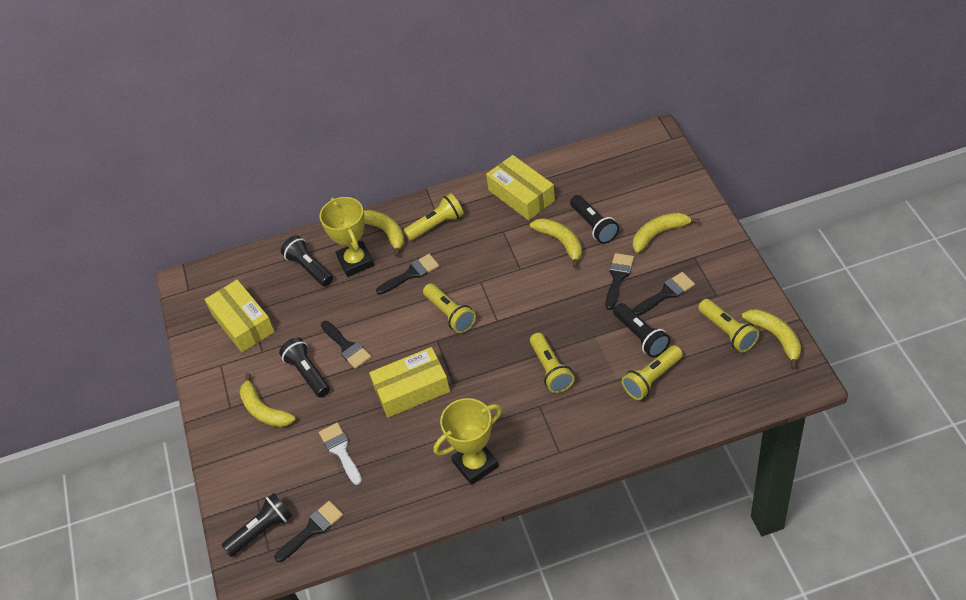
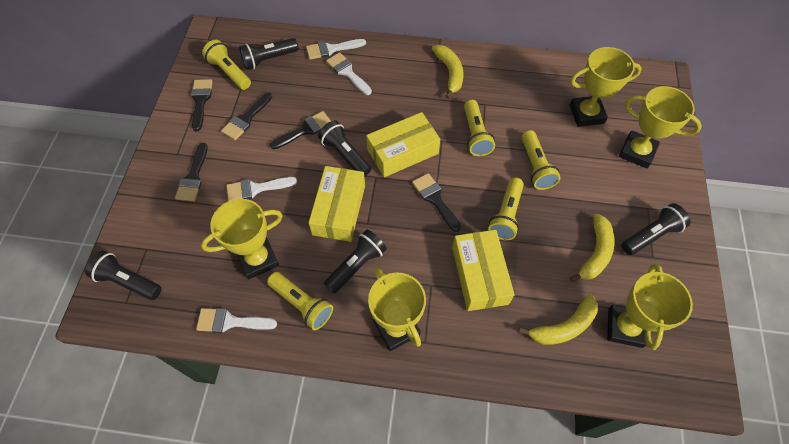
white brush: [319,423,362,485] = 1 -> [196,308,277,333] [226,177,297,201] [306,39,366,60] [326,52,372,95] = 4
yellow banana: [239,373,295,427] [364,210,405,257] [530,218,582,268] [633,212,700,253] [742,309,801,369] = 5 -> [432,45,464,99] [518,295,598,345] [570,214,614,282] = 3
yellow trophy: [320,197,374,277] [434,398,502,485] = 2 -> [201,199,283,279] [368,268,426,351] [570,47,642,127] [607,263,693,350] [619,86,702,169] = 5

